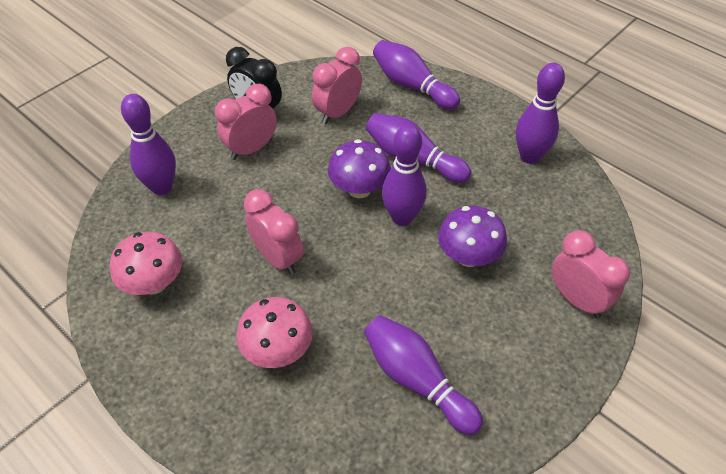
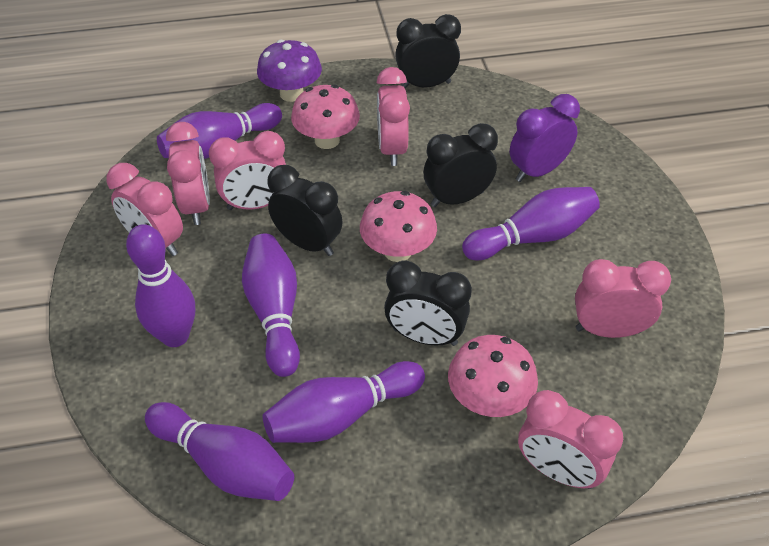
black clock: [226,47,282,109] = 1 -> [267,165,343,256] [384,261,472,346] [395,14,461,88] [424,123,498,207] = 4
pink clock: [215,84,277,160] [244,189,304,275] [312,47,362,124] [552,230,630,318] = 4 -> [107,163,183,256] [166,122,210,225] [209,131,286,210] [377,67,410,166] [518,390,623,489] [575,259,671,338] = 6
pink mushroom: [110,232,182,295] [236,297,313,368] = 2 -> [291,84,360,149] [360,191,437,262] [448,335,538,417] = 3
purple clock: none = 0 -> [510,94,580,182] = 1
purple mushroom: [328,139,391,198] [438,206,507,267] = 2 -> [257,39,322,102] = 1

